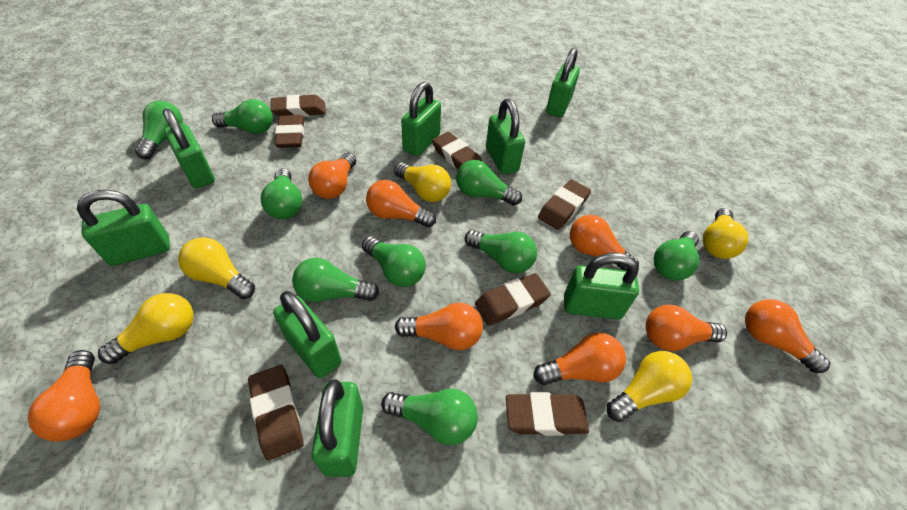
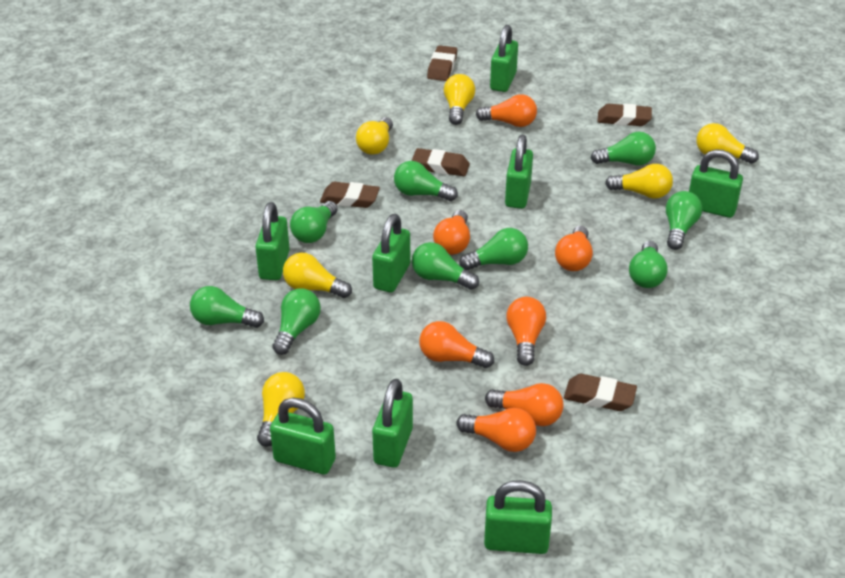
brown eraser: [248,365,304,461] [270,95,326,117] [275,115,304,148] [432,132,482,170] [475,273,551,326] [506,392,589,436] [538,179,591,230] = 7 -> [320,182,380,208] [412,148,470,176] [427,45,457,81] [564,374,637,411] [598,104,652,126] = 5
orange light bulb: [28,350,100,442] [308,153,356,199] [366,180,436,227] [395,303,483,350] [533,333,626,385] [570,215,639,271] [646,305,727,351] [745,299,830,373] = 8 -> [419,321,494,368] [433,210,470,255] [456,408,536,452] [476,94,537,127] [485,383,564,426] [506,297,546,366] [555,226,593,271] = 7
yellow light bulb: [98,293,194,364] [178,237,255,299] [394,162,451,202] [607,351,692,422] [703,208,748,259] = 5 -> [257,372,305,447] [283,253,352,298] [356,117,393,155] [444,74,475,125] [605,164,673,199] [696,123,759,164] = 6

